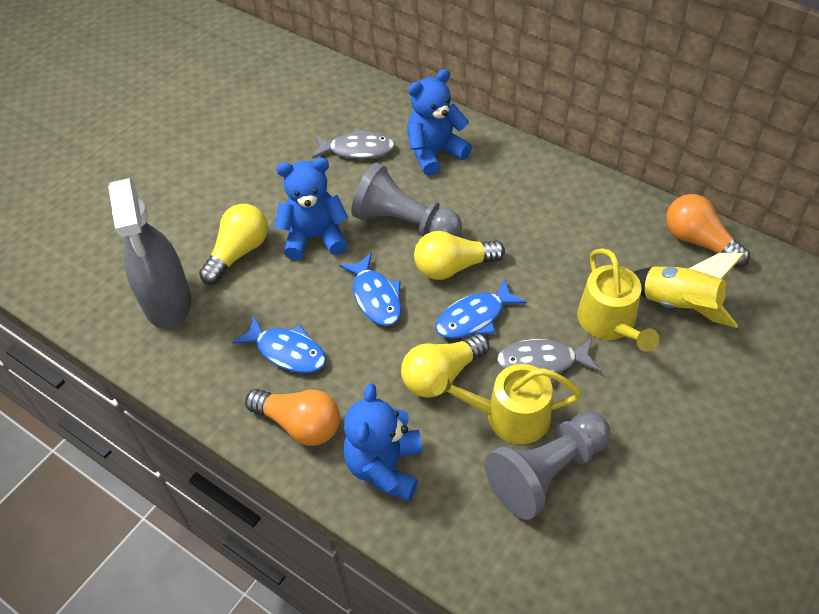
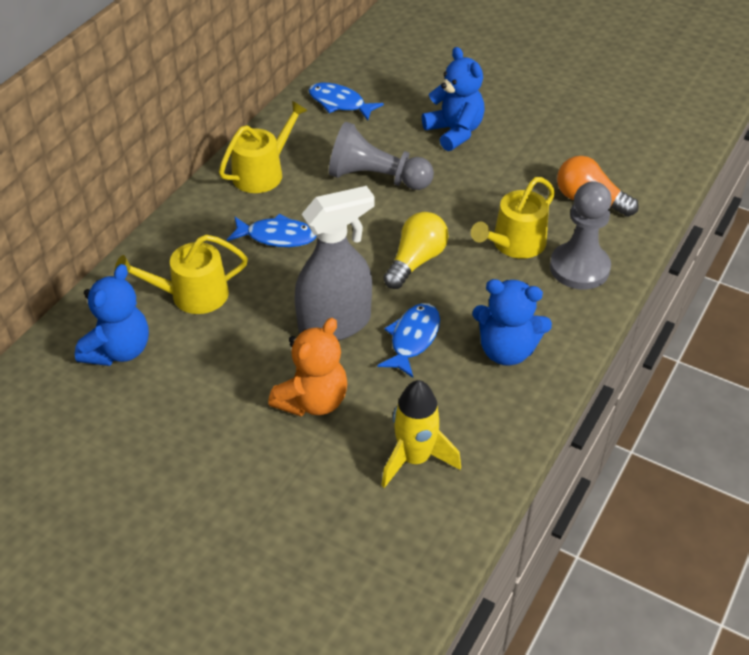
grey fish: [312,128,395,159] [496,338,599,384] = 2 -> none = 0
orange light bulb: [245,389,340,446] [666,194,750,267] = 2 -> [557,156,639,217] = 1
orange teddy bear: none = 0 -> [268,318,347,416] = 1
yellow light bulb: [199,204,268,285] [401,333,489,398] [414,231,505,280] = 3 -> [383,212,448,289] = 1
yellow watering can: [432,364,582,444] [577,248,659,352] = 2 -> [115,234,248,314] [219,101,308,193] [471,177,555,259] = 3

